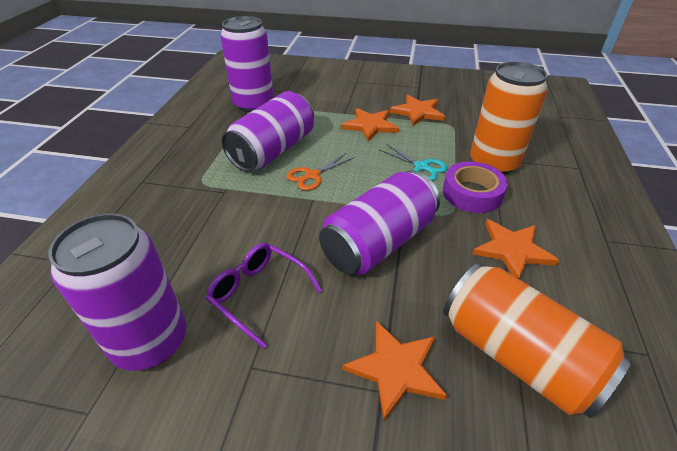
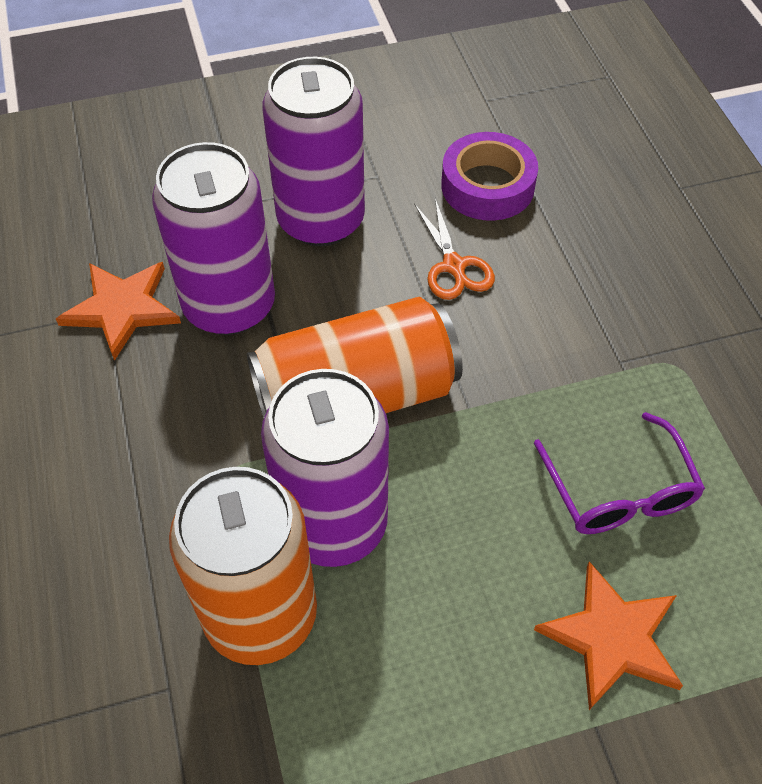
orange star: [341,108,399,142] [342,321,447,421] [390,95,445,126] [472,219,560,279] = 4 -> [56,262,181,361] [534,561,683,710] = 2
purple can: [48,214,186,370] [220,16,274,113] [222,91,314,172] [319,170,440,275] = 4 -> [152,142,275,335] [261,369,389,567] [262,57,365,246] = 3
turquoise scissors: [380,144,448,181] = 1 -> none = 0

